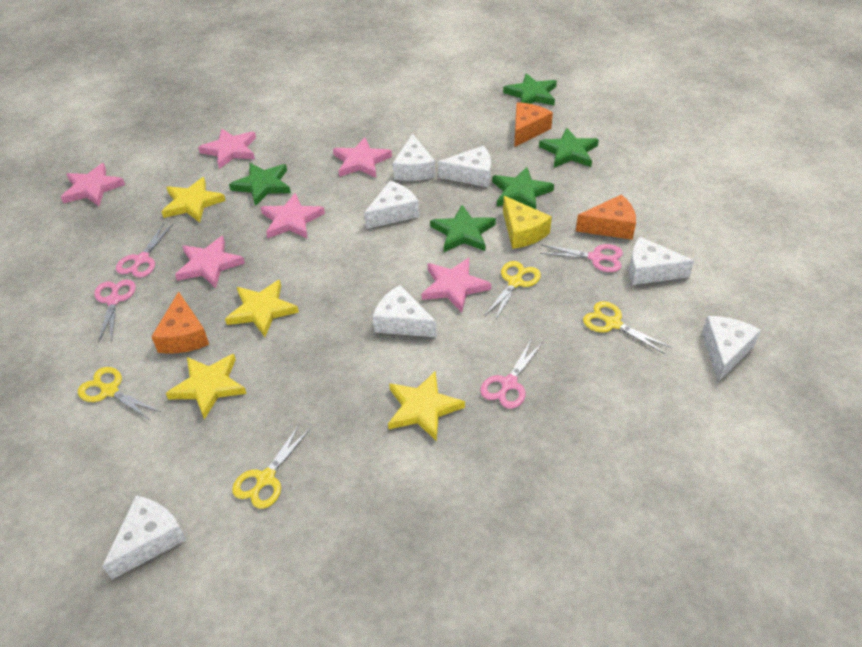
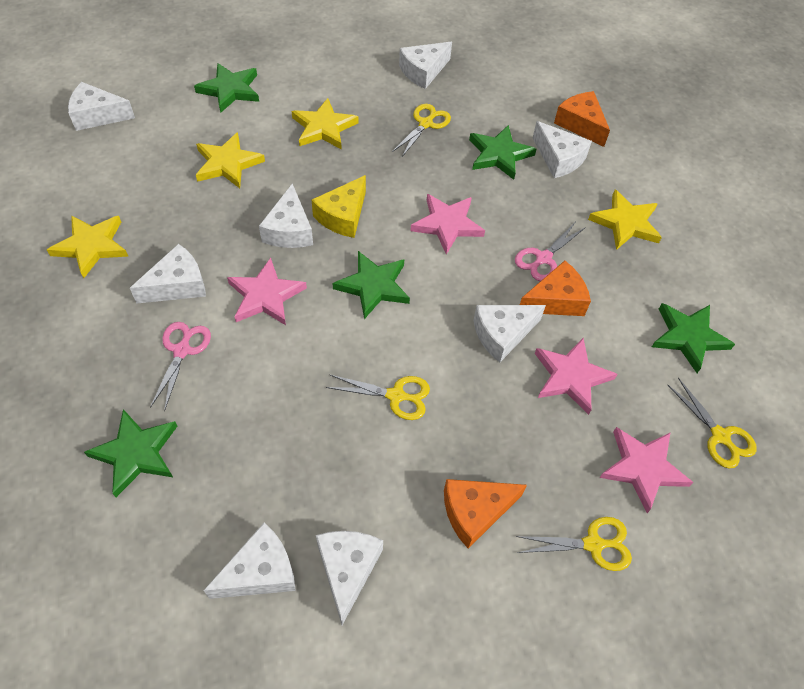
pink scissors: [94,279,136,343] [116,223,173,278] [480,338,543,409] [539,244,623,272] = 4 -> [150,322,211,411] [515,223,586,281] = 2
pink star: [61,163,125,206] [175,236,245,288] [198,128,256,169] [261,193,325,239] [333,137,392,178] [422,258,491,313] = 6 -> [227,258,307,325] [410,194,485,255] [535,338,617,415] [599,427,693,513] = 4
white cheese: [102,496,187,579] [364,181,419,229] [373,285,437,337] [393,134,436,181] [438,146,491,187] [629,237,694,285] [702,316,761,382] = 7 -> [68,82,135,131] [130,244,206,303] [203,523,296,599] [259,183,313,248] [316,531,383,625] [399,42,452,89] [474,305,546,362] [533,121,592,178] = 8

